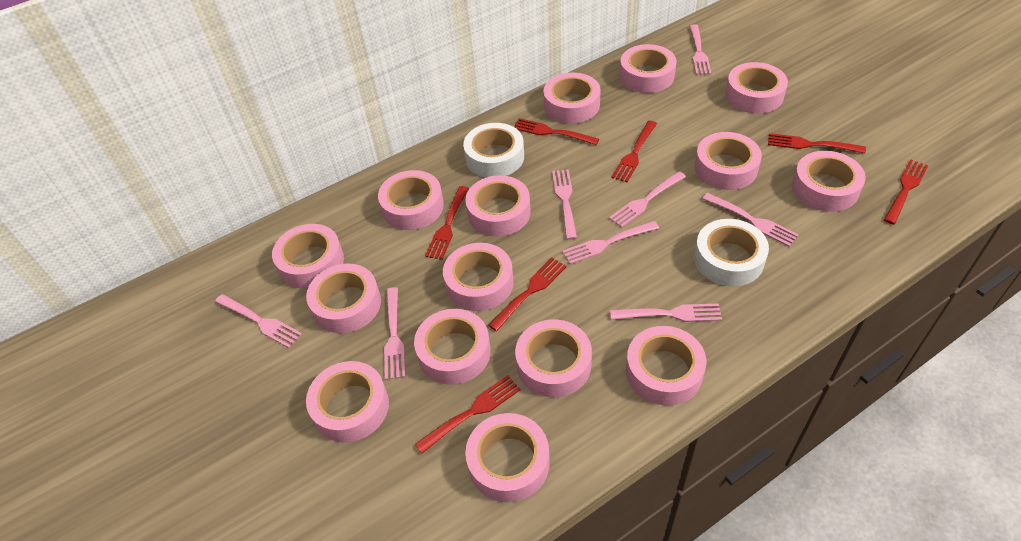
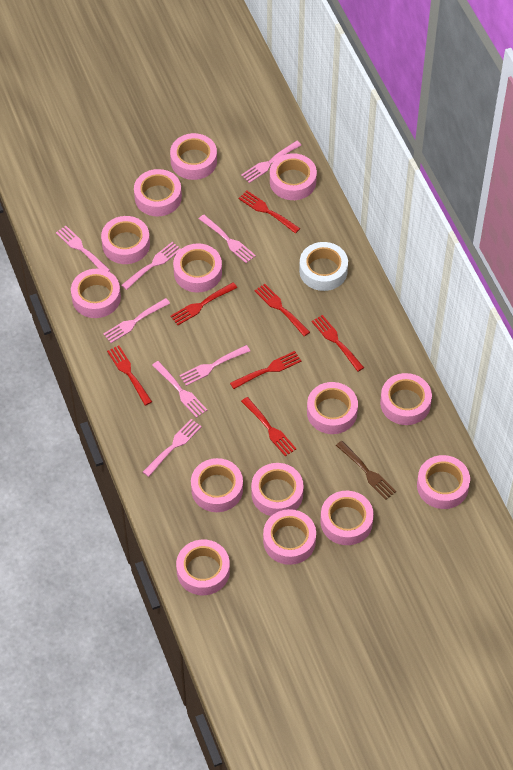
brown fork: none = 0 -> [336,441,396,500] = 1
pink tape: [272,224,344,289] [306,263,381,333] [306,361,389,442] [378,170,444,230] [414,309,491,385] [443,243,514,311] [465,175,531,237] [465,413,550,502] [515,319,592,397] [543,73,601,124] [620,44,676,93] [626,326,706,406] [694,132,762,190] [725,62,788,113] [792,151,866,212] = 15 -> [71,269,121,318] [101,216,150,264] [134,169,182,216] [170,133,217,180] [173,243,222,293] [176,540,230,595] [191,458,243,512] [251,463,304,516] [263,509,316,565] [270,153,317,200] [307,382,358,434] [320,491,374,545] [380,373,432,425] [417,455,470,509] = 14
white tape: [463,123,524,178] [694,219,769,286] = 2 -> [299,242,348,291] = 1

